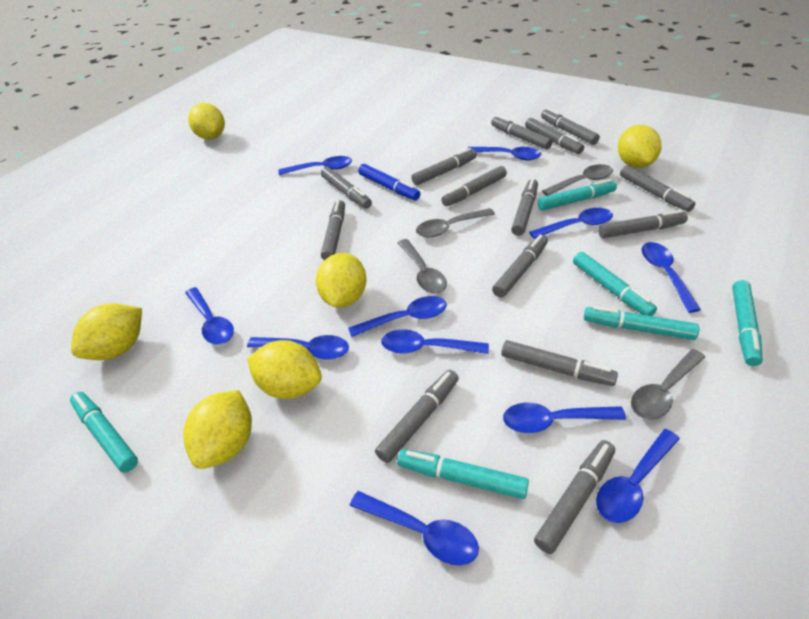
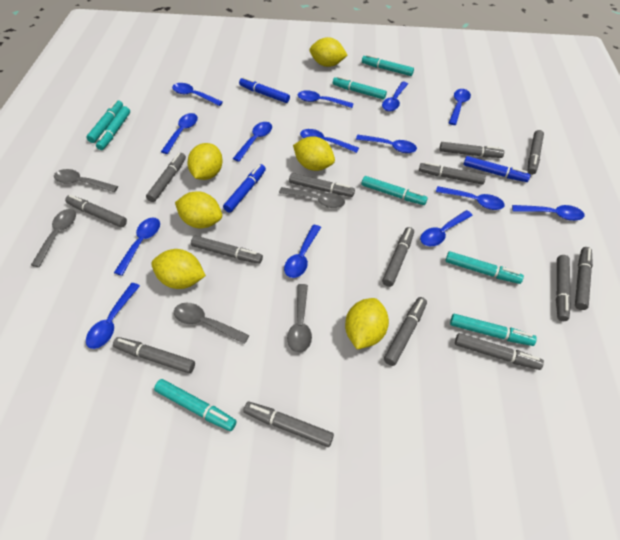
blue marker: [358,164,421,200] = 1 -> [223,164,266,213] [239,77,290,103] [463,156,531,182] = 3
blue spoon: [185,287,234,344] [247,335,349,359] [278,156,352,175] [348,296,447,337] [350,491,479,565] [381,329,489,354] [467,147,542,160] [503,403,626,433] [529,208,613,239] [596,429,680,523] [642,242,701,313] = 11 -> [86,283,140,349] [114,218,160,276] [161,113,198,154] [172,83,223,106] [233,122,272,162] [284,224,321,278] [298,90,354,108] [300,129,359,153] [356,135,417,153] [382,82,408,112] [420,210,473,246] [436,186,505,210] [449,89,471,125] [512,205,585,221] = 14
grey spoon: [398,239,447,294] [416,208,495,237] [542,164,613,196] [631,349,705,420] = 4 -> [31,209,76,267] [54,169,118,192] [174,303,249,344] [279,187,345,208] [287,284,312,353] = 5
turquoise marker: [70,392,138,472] [397,449,529,499] [538,179,617,210] [573,252,657,316] [584,306,699,340] [732,280,763,366] = 6 -> [86,100,123,143] [96,106,130,150] [154,379,237,431] [333,76,387,99] [361,176,428,205] [362,55,414,76] [445,251,524,284] [450,314,537,346] = 8

